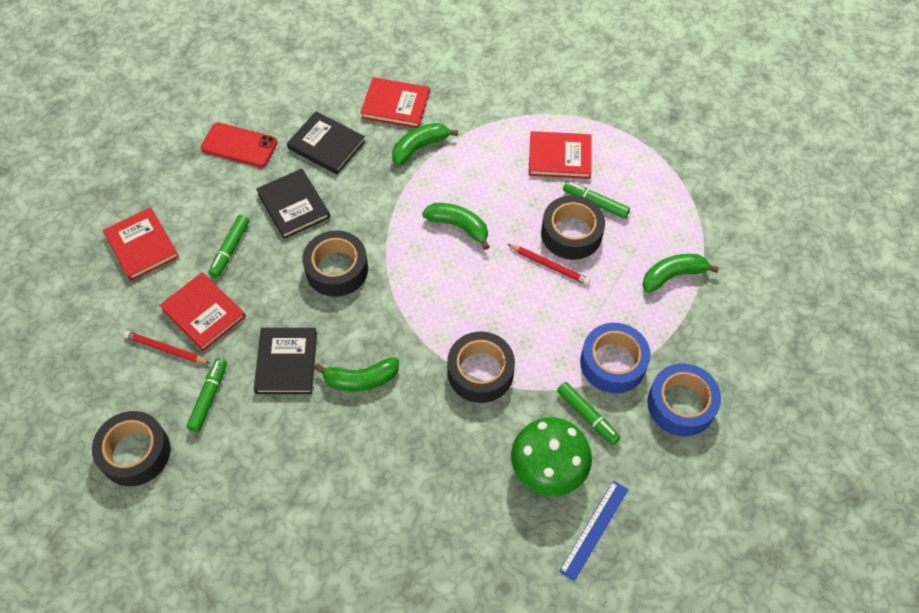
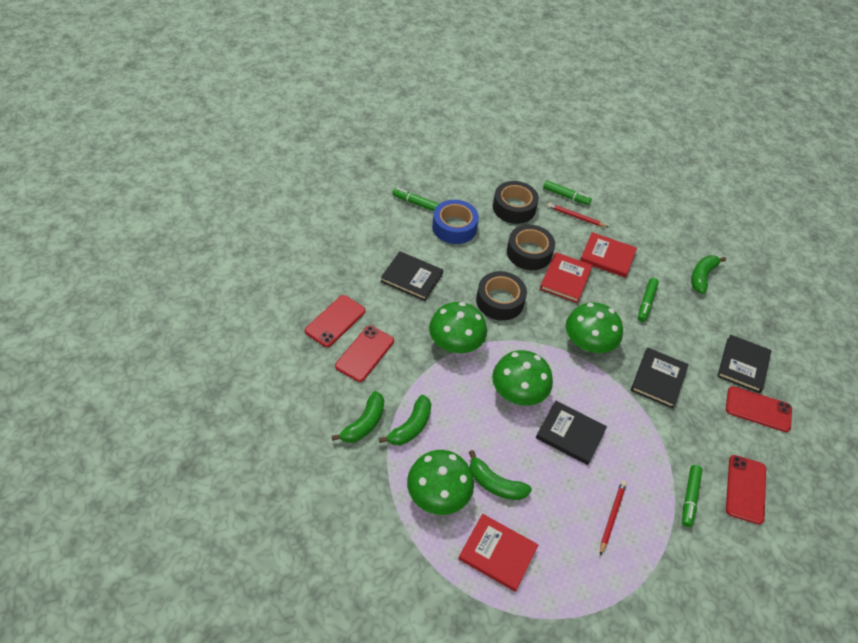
black book: [254,328,317,394] [256,169,330,239] [287,111,365,174] = 3 -> [381,251,443,301] [536,401,607,465] [631,348,689,408] [717,334,771,393] = 4
black tape: [92,411,171,486] [303,230,368,297] [447,331,515,403] [541,195,605,260] = 4 -> [476,271,527,320] [493,181,539,224] [507,225,555,270] = 3
blue ruler: [559,481,629,581] = 1 -> none = 0
blue tape: [580,323,651,393] [647,363,721,436] = 2 -> [432,200,479,244] = 1
green mushroom: [511,417,592,496] = 1 -> [407,450,474,515] [429,302,487,353] [492,350,553,405] [566,303,623,353] = 4
red book: [103,207,179,281] [159,272,246,351] [360,77,430,128] [529,131,592,179] = 4 -> [458,514,538,592] [540,252,593,303] [580,232,637,278] = 3
red phone: [201,123,278,167] = 1 -> [305,295,365,347] [335,326,394,382] [726,386,792,432] [726,455,766,525] = 4

